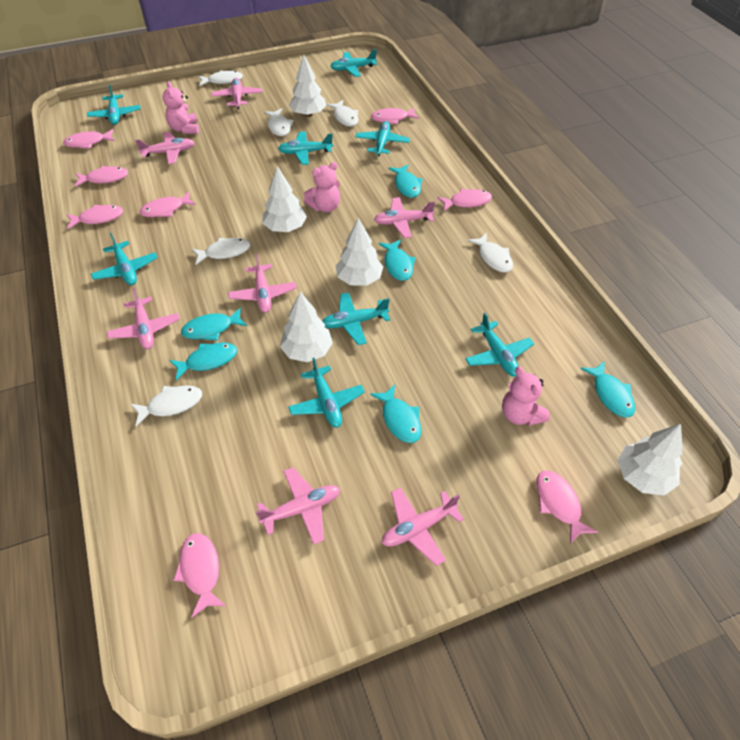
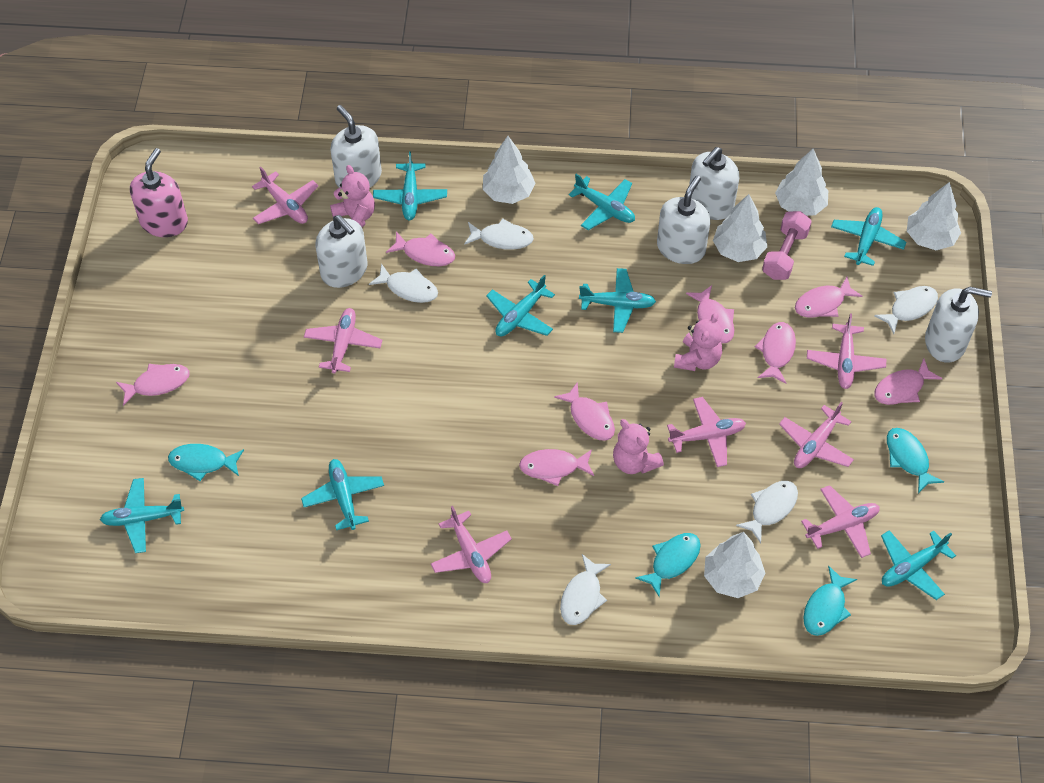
pink dumbbell: none = 0 -> [762,211,812,280] = 1
pink soap dispenser: none = 0 -> [130,148,188,237] = 1
turquoise fish: [169,342,237,380] [181,307,247,341] [370,385,421,443] [379,239,416,281] [389,165,423,198] [581,361,635,417] = 6 -> [168,444,244,481] [635,533,701,596] [803,565,857,636] [887,428,944,493] = 4
white fish: [131,386,202,426] [192,238,251,265] [198,71,243,86] [264,109,294,136] [326,100,359,127] [467,233,513,273] = 6 -> [369,263,438,303] [464,219,534,250] [560,554,611,625] [736,481,798,543] [874,286,938,334] = 5
white soap dispenser: none = 0 -> [315,215,368,288] [330,105,382,188] [657,175,710,264] [689,147,739,220] [925,287,992,363] = 5

